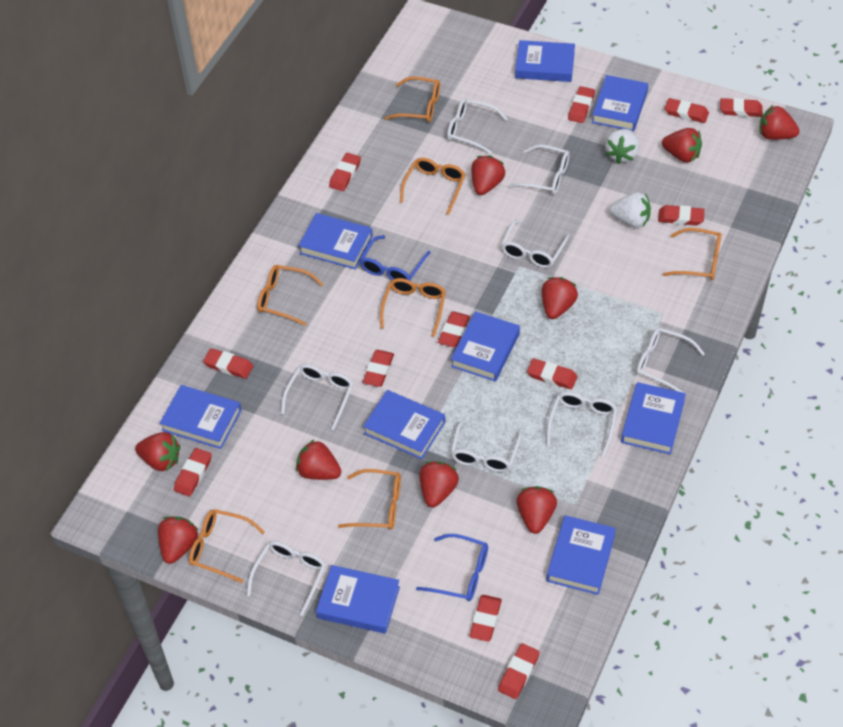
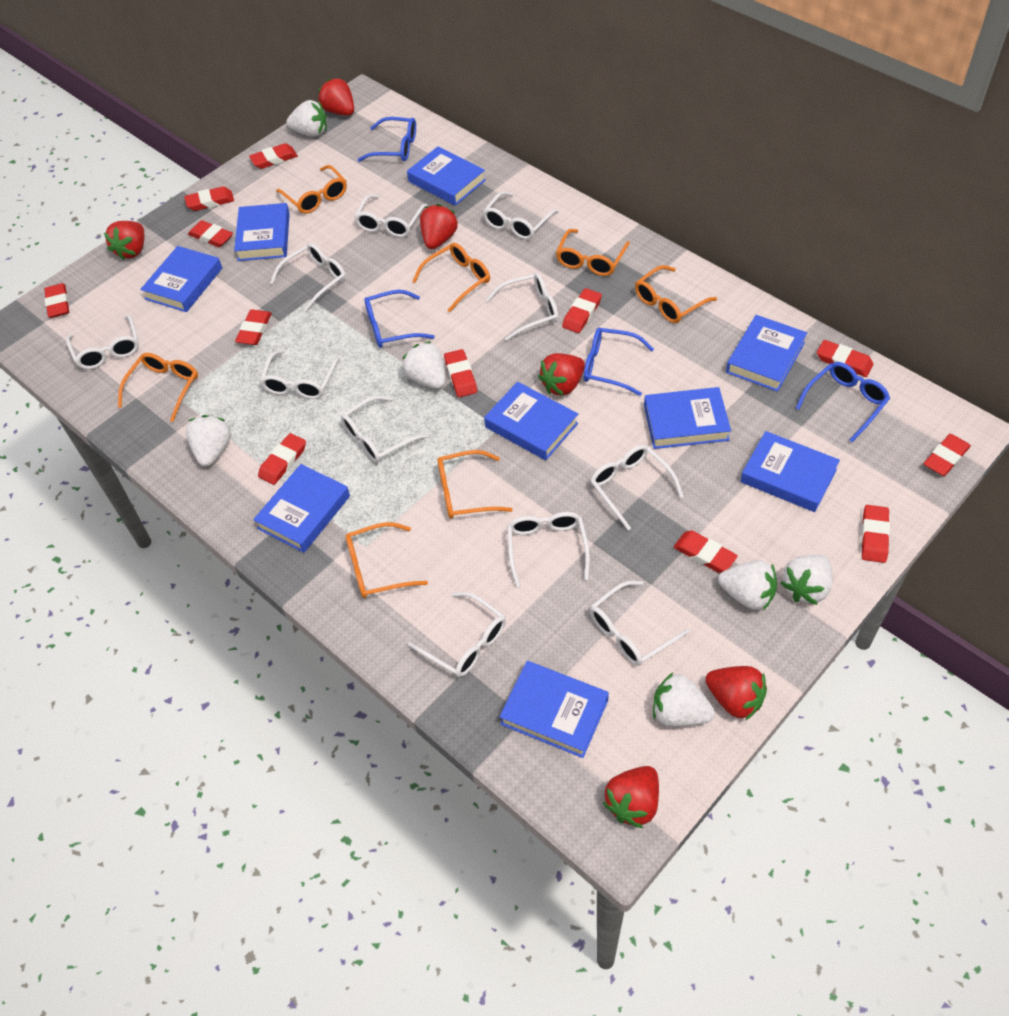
blue glasses: [360,235,431,281] [416,534,488,601] = 2 -> [358,117,416,162] [364,290,435,348] [584,328,654,396] [796,362,890,442] = 4
red strawberry: [135,432,180,472] [158,516,199,564] [296,440,341,480] [419,461,459,507] [471,155,505,195] [517,486,557,534] [542,277,578,319] [662,128,702,162] [760,105,800,140] = 9 -> [104,221,144,260] [318,78,354,116] [420,204,458,249] [538,353,585,396] [603,766,659,828] [705,666,767,721] = 6
white glasses: [247,541,326,616] [281,364,354,430] [447,99,507,154] [451,418,522,472] [501,219,569,268] [509,145,569,194] [547,392,617,457] [636,328,705,393] = 8 -> [66,315,139,369] [260,349,340,399] [270,243,346,312] [341,396,428,463] [354,195,428,237] [408,592,506,677] [483,191,559,239] [486,273,558,341] [507,512,590,587] [590,445,684,530] [590,581,690,666] = 11
white strawberry: [605,129,639,164] [609,192,651,228] = 2 -> [186,415,231,467] [287,100,327,137] [402,341,445,389] [653,673,715,727] [718,560,777,611] [781,554,833,605] = 6

